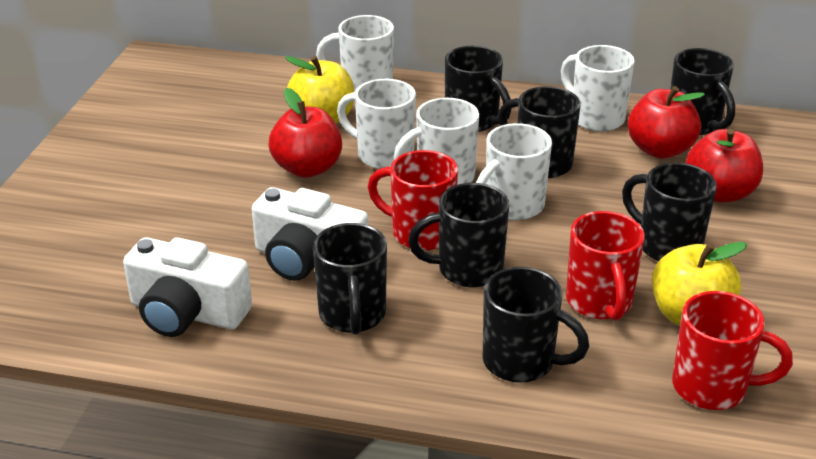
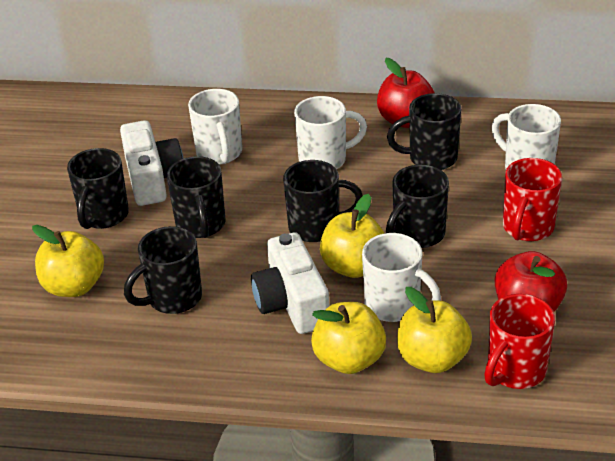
black mug: [313,223,387,335] [408,183,509,287] [445,46,512,132] [483,267,589,383] [498,86,581,178] [622,163,717,261] [670,48,735,135] = 7 -> [67,148,129,229] [124,226,202,314] [167,156,226,238] [283,160,363,242] [386,165,449,248] [387,93,461,170] = 6
red apple: [269,88,342,178] [628,86,705,158] [686,128,763,202] = 3 -> [377,58,435,128] [495,251,567,312] = 2
red mug: [368,150,458,251] [566,211,645,321] [672,291,793,410] = 3 -> [484,294,555,389] [503,158,562,241] = 2
white mug: [316,15,394,92] [337,79,416,169] [394,98,479,185] [476,123,552,220] [561,45,635,132] = 5 -> [188,89,242,165] [294,96,367,169] [362,233,441,322] [492,104,561,169] = 4
yellow apple: [285,56,354,124] [652,242,747,326] = 2 -> [32,225,104,297] [311,302,386,374] [320,194,384,278] [397,287,472,373] = 4

